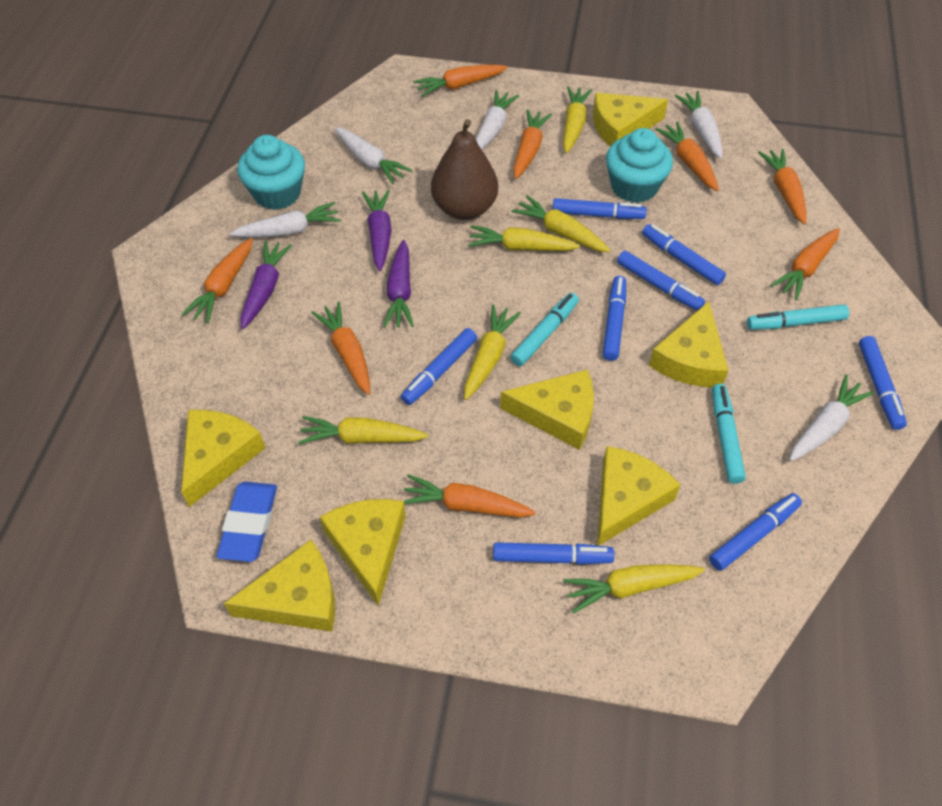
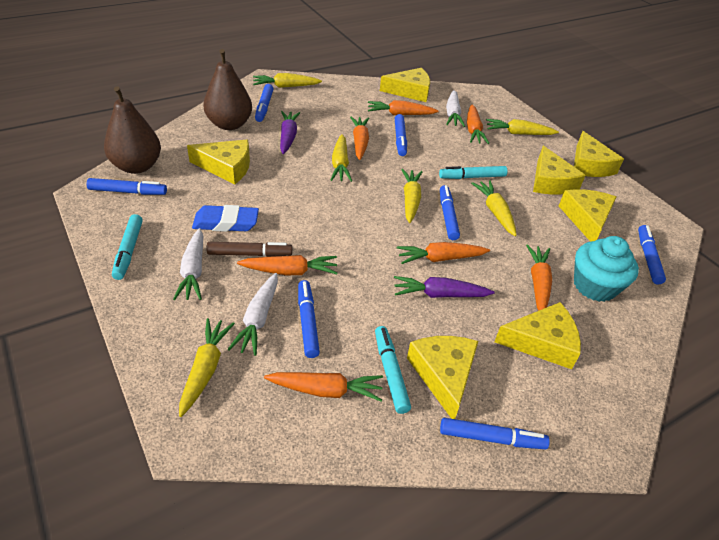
blue marker: [401,328,477,405] [493,542,614,565] [552,198,647,219] [603,276,626,361] [617,251,705,311] [642,224,726,285] [709,493,802,571] [859,336,907,430] = 8 -> [87,178,167,195] [255,84,274,122] [298,280,320,358] [395,114,407,156] [440,185,460,240] [440,418,550,449] [638,225,666,284] = 7
brown marker: none = 0 -> [207,242,292,257] = 1
brown pear: [431,119,498,220] = 1 -> [104,86,161,174] [203,49,252,130] = 2
orange carrot: [182,238,253,323] [311,302,370,395] [404,474,536,518] [414,65,508,97] [513,109,552,179] [655,122,719,191] [758,149,806,225] [770,228,840,300] = 8 -> [237,255,337,275] [264,372,383,402] [350,117,369,160] [368,100,439,115] [397,242,490,264] [467,104,489,144] [526,244,552,310] = 7
purple carrot: [241,241,292,329] [362,190,391,271] [383,240,414,328] = 3 -> [280,111,300,154] [394,276,495,298] = 2
turquoise cupcake: [237,135,305,210] [606,128,673,203] = 2 -> [574,236,639,302] = 1
white carrot: [230,202,341,237] [335,127,412,184] [476,90,519,150] [675,91,723,159] [789,375,874,461] = 5 -> [173,228,203,300] [228,273,278,356] [446,90,465,127] = 3

